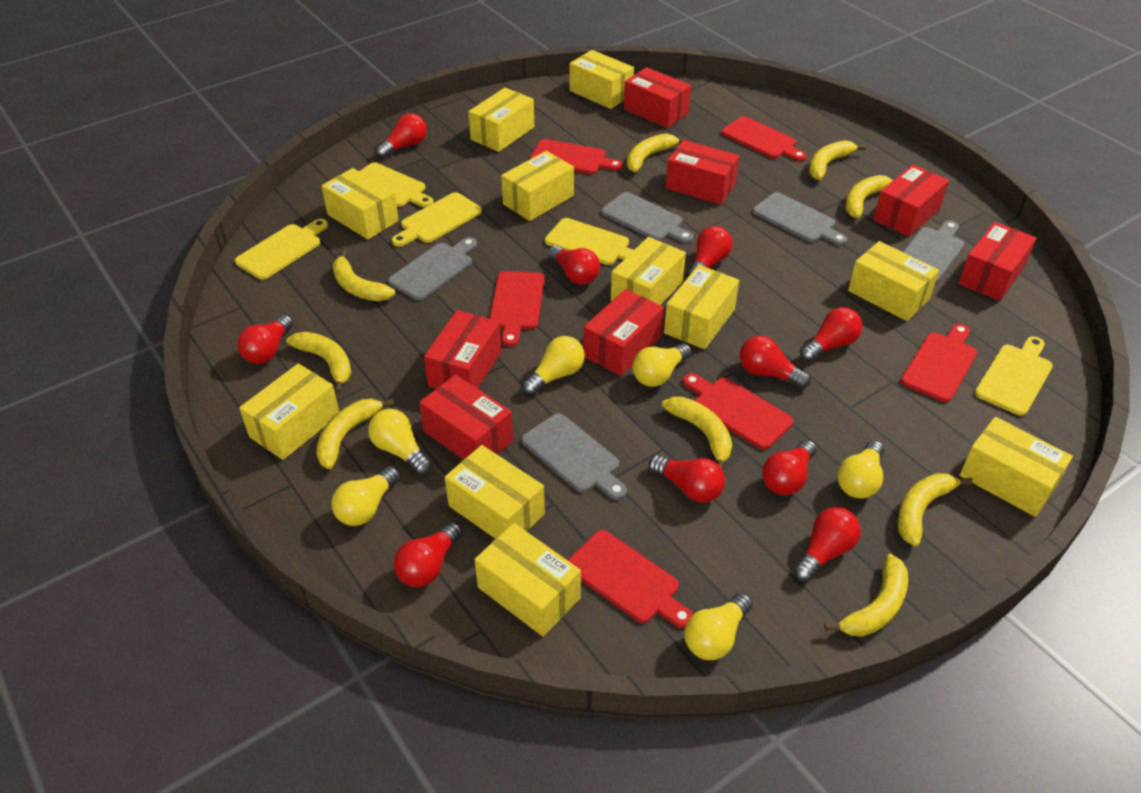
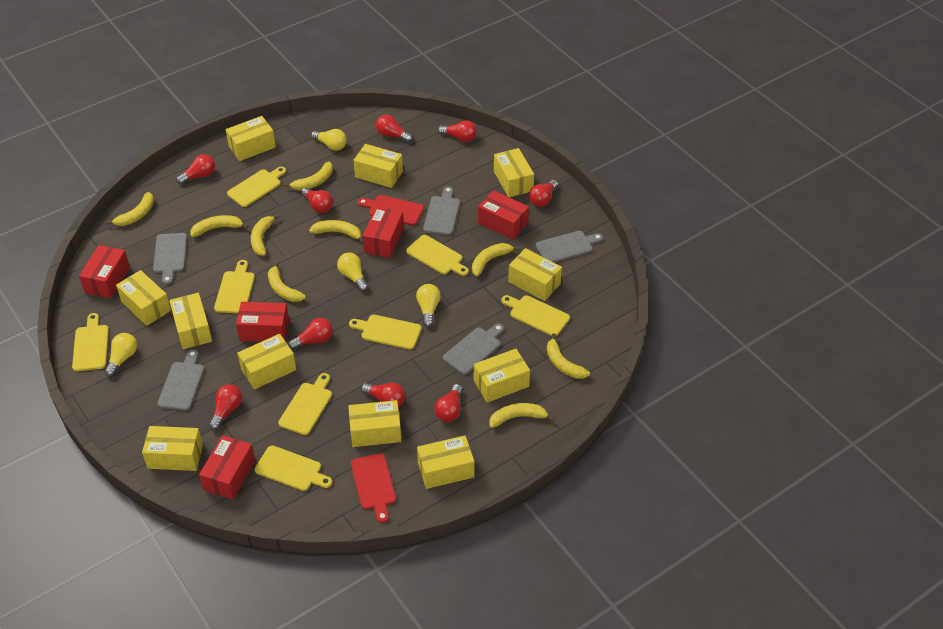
red box: [419,375,513,460] [424,310,502,389] [583,289,664,376] [624,67,691,128] [666,140,739,205] [873,164,949,237] [958,222,1037,301] = 7 -> [79,245,130,298] [199,435,255,500] [236,302,289,342] [363,206,404,258] [478,190,529,240] = 5
red cutting board: [489,271,544,347] [530,139,623,174] [568,530,693,628] [683,373,794,450] [721,116,807,161] [901,324,977,402] = 6 -> [351,453,396,523] [358,195,424,226] = 2
red light bulb: [237,315,293,364] [376,113,427,158] [394,522,462,587] [548,245,600,285] [649,455,725,503] [687,226,733,277] [740,336,811,389] [762,440,817,495] [793,507,861,582] [800,307,862,362] = 10 -> [176,154,215,185] [209,384,242,430] [288,318,333,350] [301,187,333,213] [361,383,405,407] [376,114,413,143] [434,384,463,422] [438,120,477,142] [529,180,558,207] = 9
yellow cutting board: [235,219,328,280] [359,162,434,208] [392,192,482,247] [545,218,634,265] [975,336,1053,416] = 5 -> [72,313,109,371] [214,260,255,314] [227,167,286,207] [255,445,332,491] [278,373,332,435] [349,315,421,349] [406,235,469,276] [501,295,570,336] = 8
yellow light bulb: [331,466,400,526] [368,409,432,475] [522,336,585,395] [632,343,692,387] [684,592,753,660] [837,440,884,499] = 6 -> [104,333,137,377] [311,129,347,151] [337,253,368,291] [416,284,441,327] = 4

